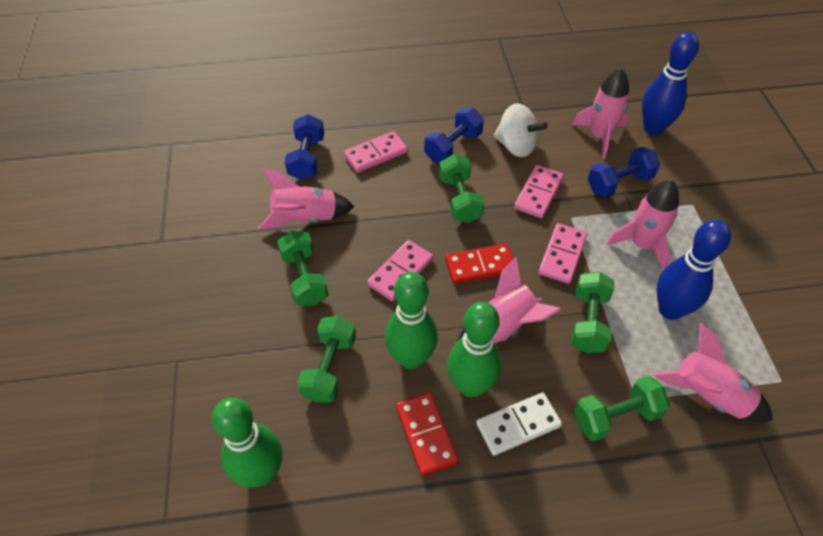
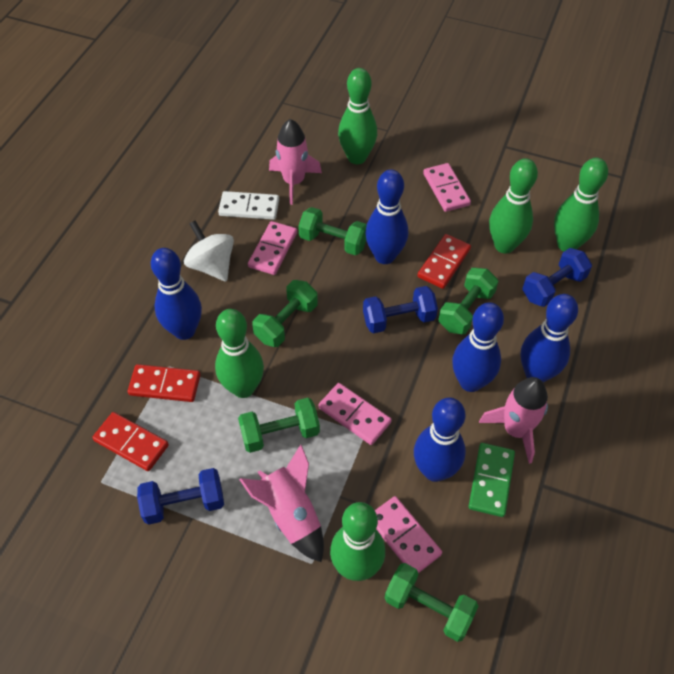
blue bowling pin: [642,32,699,135] [657,220,731,320] = 2 -> [151,248,202,340] [365,169,408,264] [414,397,466,482] [452,302,504,392] [520,294,578,383] = 5
green bowling pin: [212,397,282,487] [385,272,438,369] [447,302,502,397] = 3 -> [215,309,264,398] [330,502,385,581] [338,68,377,164] [489,158,538,253] [554,158,608,252] = 5
green domino: none = 0 -> [469,443,515,517] = 1
pink rocket: [258,168,355,229] [457,257,561,344] [572,68,629,158] [607,180,679,270] [653,323,773,422] = 5 -> [239,445,324,562] [269,119,322,205] [479,377,548,464] = 3
red domino: [396,392,458,476] [445,244,514,284] = 2 -> [92,412,169,471] [128,364,200,402] [418,234,471,289] = 3

